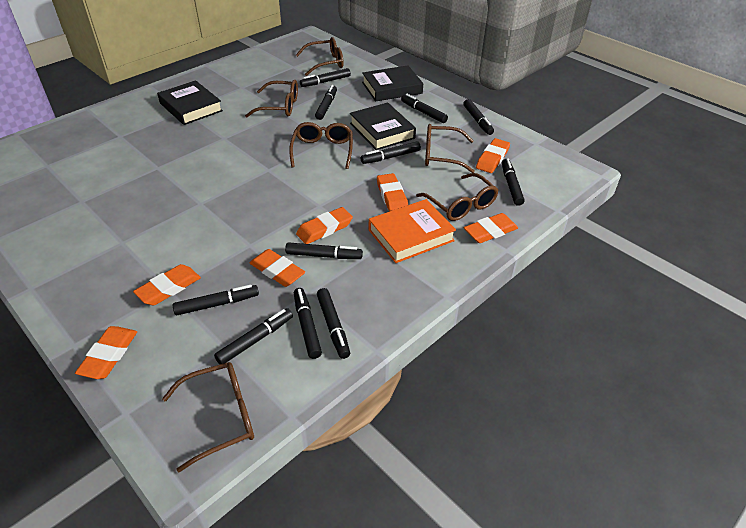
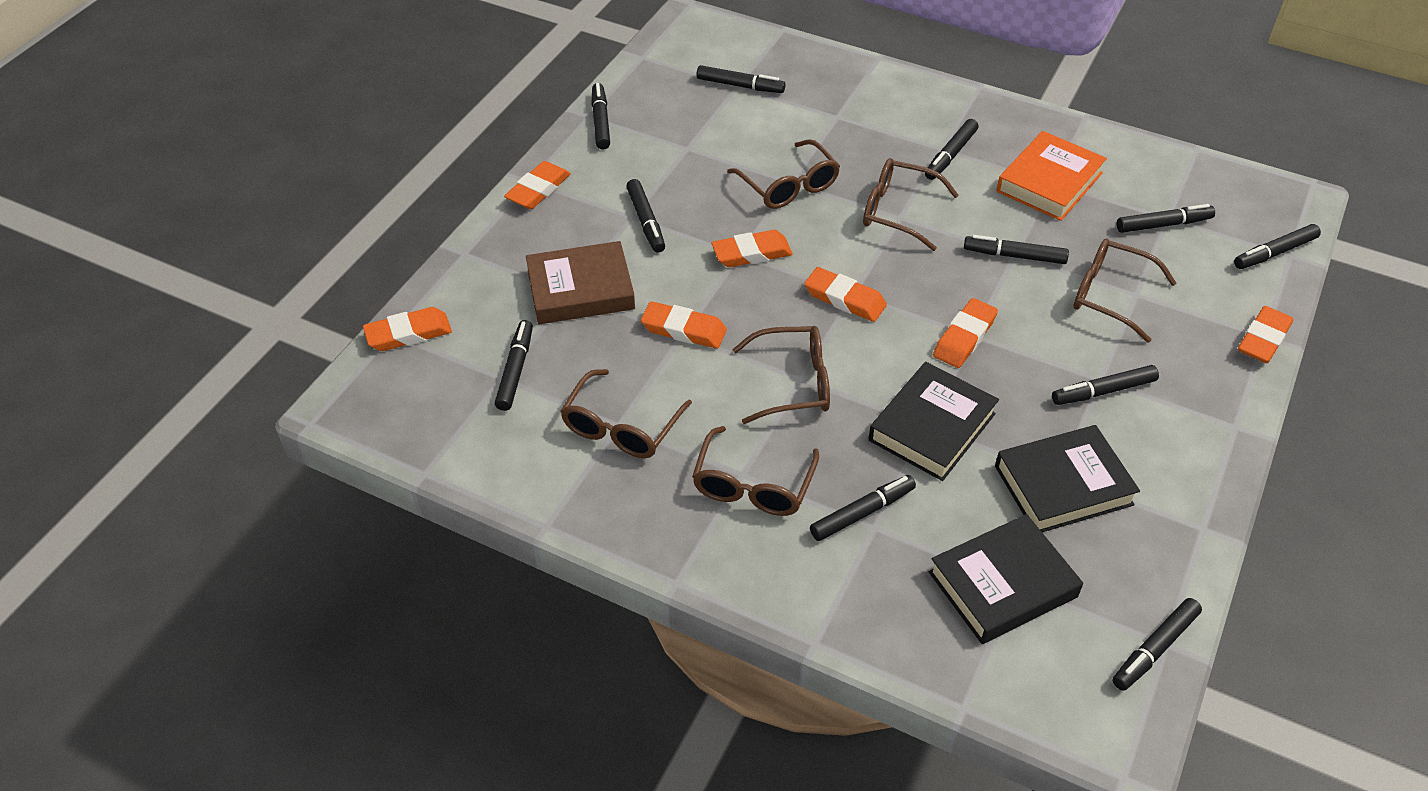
brown book: none = 0 -> [526,241,635,324] = 1

